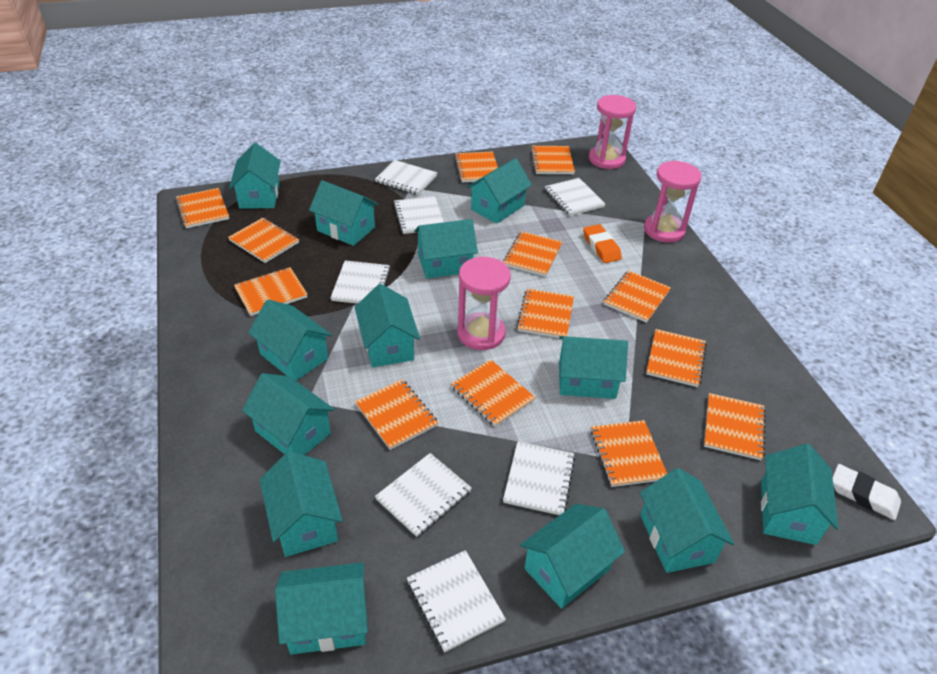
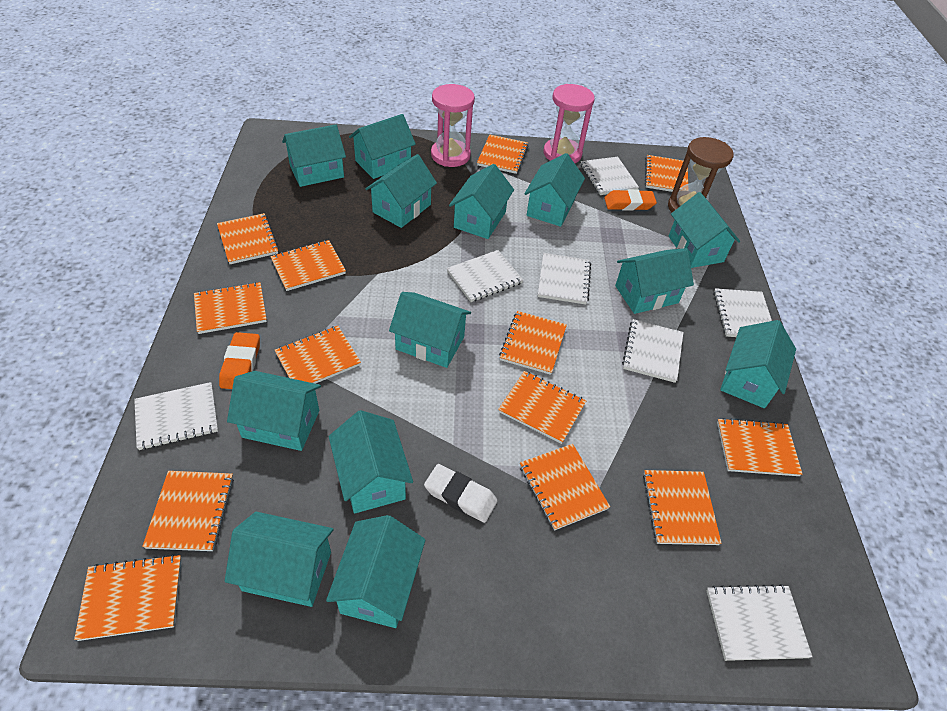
brown hourglass: none = 0 -> [668,137,734,213] = 1
orange eraser: [583,224,622,263] = 1 -> [219,332,260,389] [604,189,657,211] = 2
pink hourglass: [457,257,511,350] [589,95,636,169] [644,161,701,243] = 3 -> [431,84,475,167] [543,84,595,163] = 2

